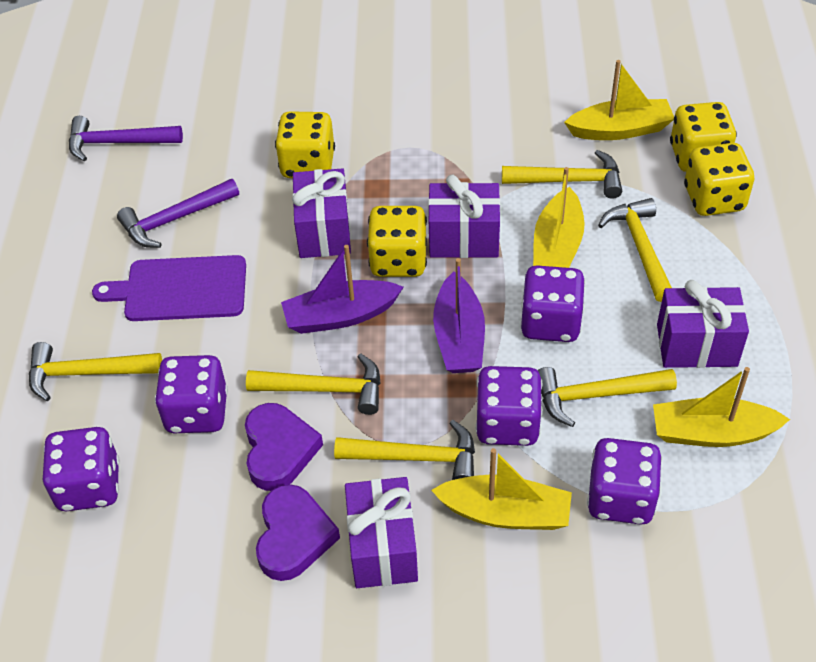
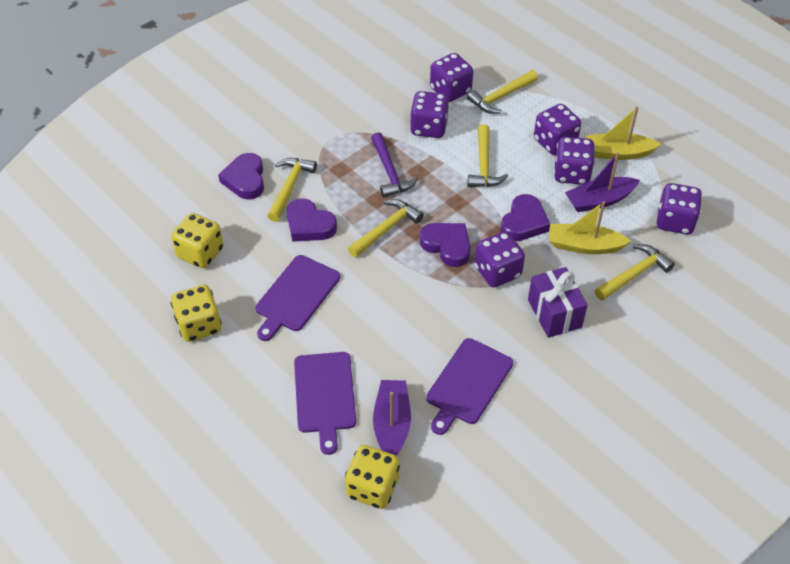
purple cutting board: [92,255,246,321] = 1 -> [255,255,340,341] [294,352,356,455] [426,338,513,435] = 3
purple dice: [43,427,120,511] [155,355,228,433] [475,366,543,446] [521,265,585,342] [587,438,662,525] = 5 -> [410,91,449,138] [430,53,473,102] [474,231,525,288] [534,104,581,155] [554,137,595,185] [657,183,702,234] = 6
purple gift: [292,168,351,258] [345,477,418,588] [428,175,500,258] [657,280,749,368] = 4 -> [528,267,588,338] = 1
purple hammer: [69,116,183,161] [117,179,239,248] = 2 -> [371,132,418,198] = 1
purple heart: [245,403,323,491] [256,484,340,581] = 2 -> [218,153,264,199] [287,199,337,242] [420,223,470,267] [501,194,550,241] = 4
yellow boat: [431,448,572,530] [533,167,584,268] [564,60,674,140] [653,367,790,447] = 4 -> [549,201,631,254] [585,107,661,160] = 2
yellow dice: [275,111,335,178] [367,206,427,277] [670,102,737,172] [684,143,754,216] = 4 -> [171,213,223,268] [171,285,222,342] [345,445,400,509] = 3
yellow hammer: [29,342,162,401] [246,353,381,415] [334,420,475,480] [502,150,622,199] [538,367,677,427] [598,198,672,302] = 6 -> [268,158,317,222] [348,199,424,257] [467,70,538,114] [468,124,508,187] [595,244,675,301] = 5

